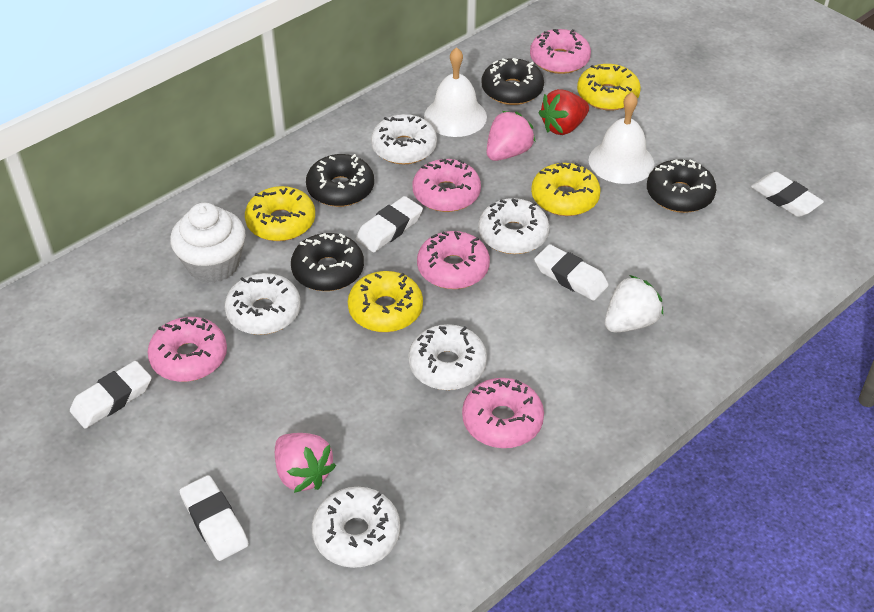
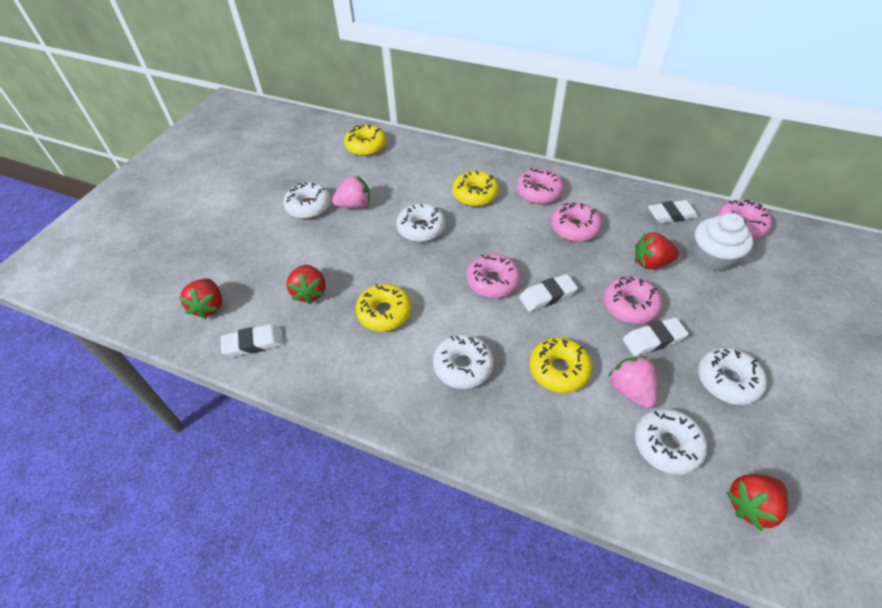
black donut: [291,233,364,291] [306,154,374,207] [482,58,544,105] [647,159,716,213] = 4 -> none = 0
red strawberry: [539,89,589,135] = 1 -> [179,278,222,319] [286,265,326,304] [635,232,679,270] [726,474,788,531] = 4
white bell: [424,47,487,137] [589,92,654,184] = 2 -> none = 0
white eraser: [70,361,152,429] [180,475,249,561] [356,196,423,252] [534,244,609,301] [751,172,824,217] = 5 -> [221,324,284,357] [519,274,578,312] [623,317,688,356] [648,200,699,223] = 4
white strawberry: [605,275,663,332] = 1 -> none = 0

